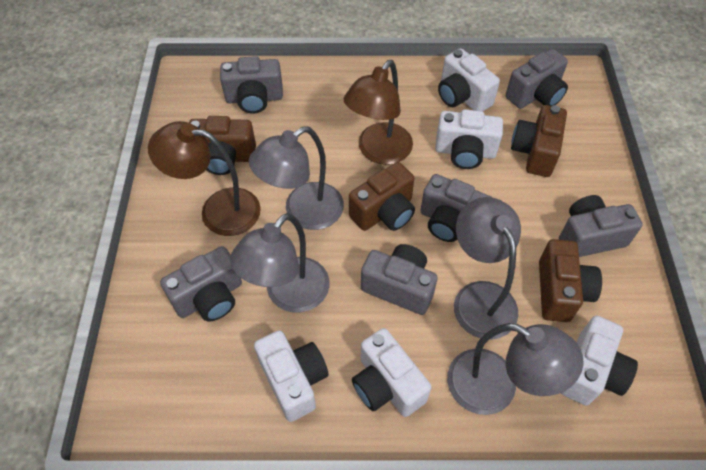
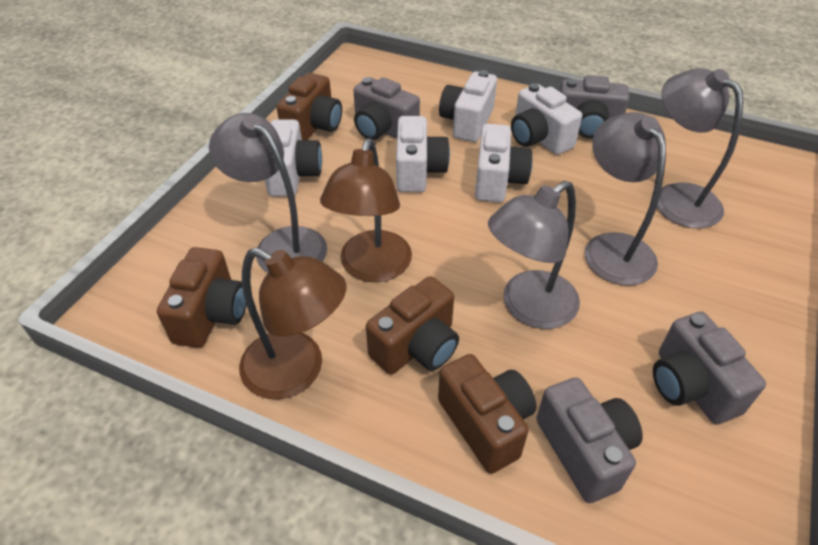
grey camera: [160,246,242,321] [220,56,283,113] [361,244,438,315] [420,174,493,242] [506,49,568,109] [559,195,643,257] = 6 -> [353,77,420,140] [536,377,643,503] [559,75,629,139] [653,312,766,425] = 4

